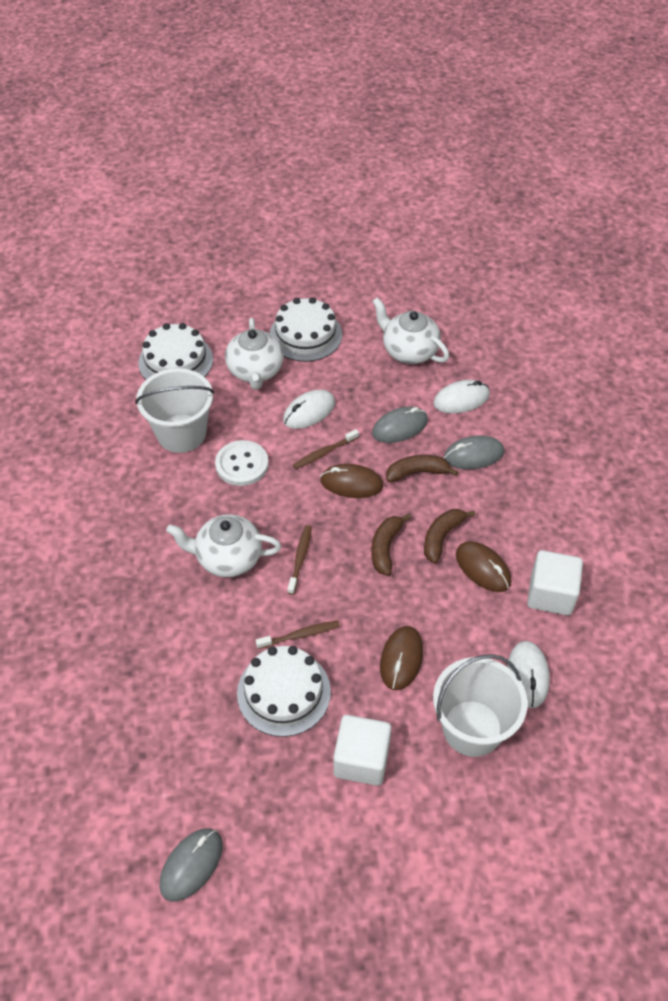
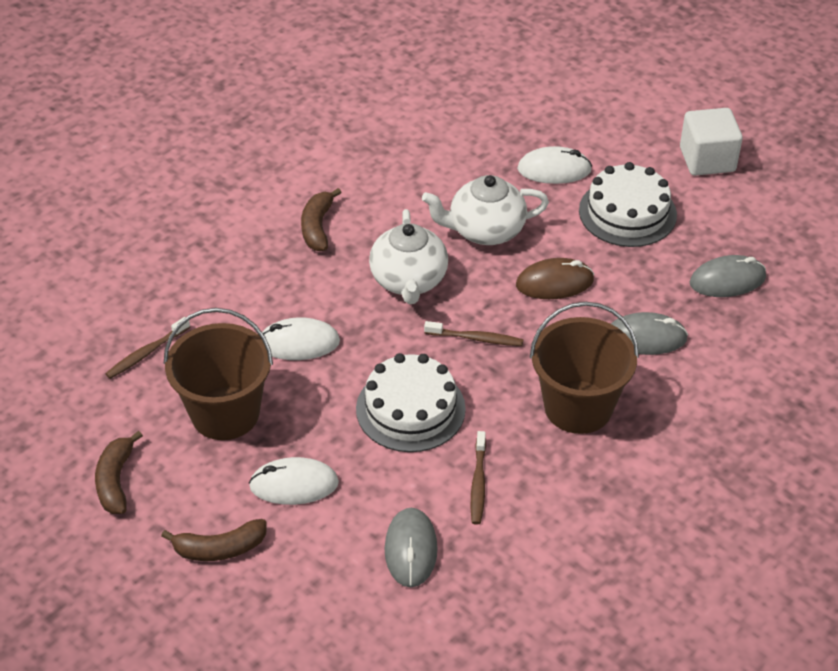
brown bucket: none = 0 -> [164,308,273,440] [530,302,639,434] = 2
brown mouse: [320,464,383,498] [380,626,423,690] [456,541,511,592] = 3 -> [516,258,594,299] = 1
white bucket: [135,368,214,453] [433,654,528,757] = 2 -> none = 0
white button: [215,440,269,486] = 1 -> none = 0
white cake: [138,323,213,380] [237,646,331,737] [270,297,342,362] = 3 -> [356,353,466,452] [579,162,677,247] = 2
white cube: [333,715,392,786] [527,550,583,615] = 2 -> [680,108,743,176] = 1
white teapot: [166,514,281,577] [225,318,284,390] [372,297,449,364] = 3 -> [369,209,448,304] [422,175,549,245] = 2

